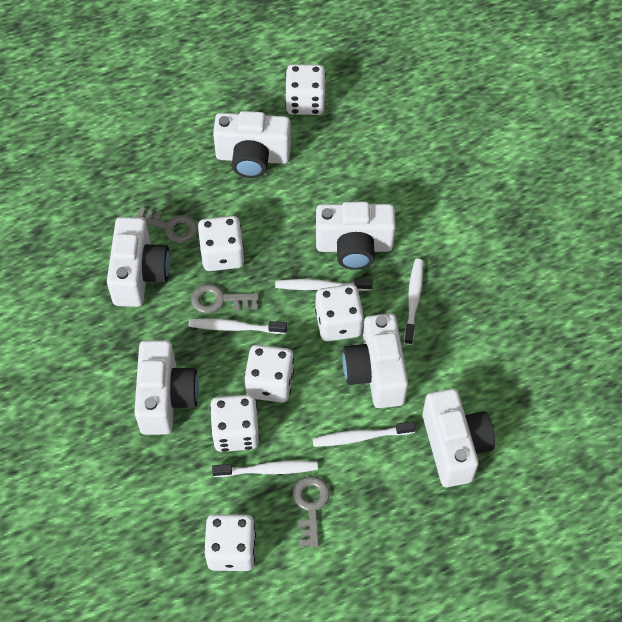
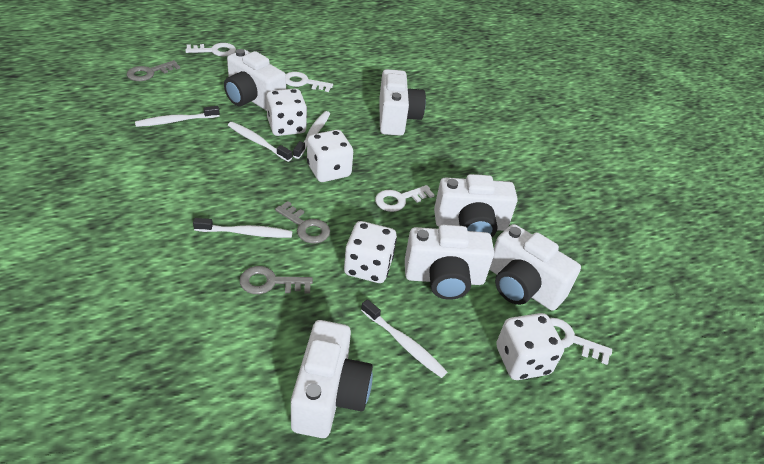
white dice: [198,216,245,271] [204,514,256,571] [210,395,260,452] [244,345,294,402] [285,64,326,115] [315,284,364,341] = 6 -> [266,89,307,136] [307,130,353,182] [344,221,397,283] [496,313,564,380] = 4
white key: none = 0 -> [185,43,236,56] [286,72,333,92] [375,185,434,212] [550,318,612,365] = 4

